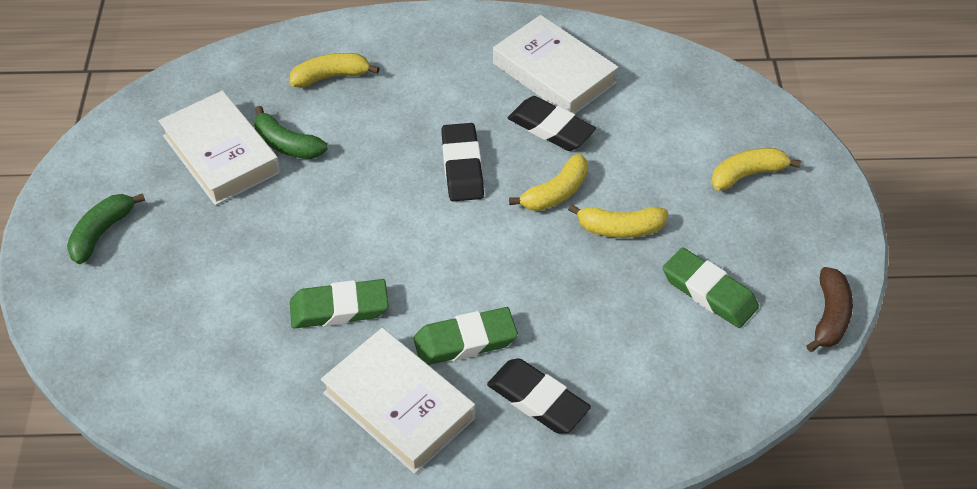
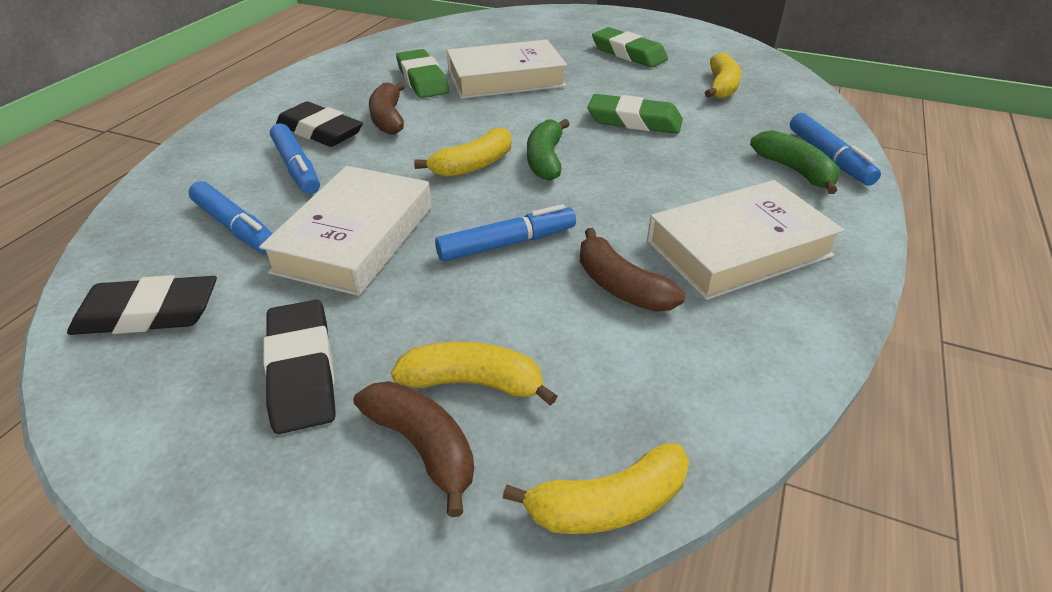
blue marker: none = 0 -> [188,181,273,254] [270,124,320,194] [435,204,576,262] [790,113,881,185] = 4
brown banana: [806,267,853,352] = 1 -> [354,381,474,517] [369,82,405,135] [580,228,685,312] = 3

